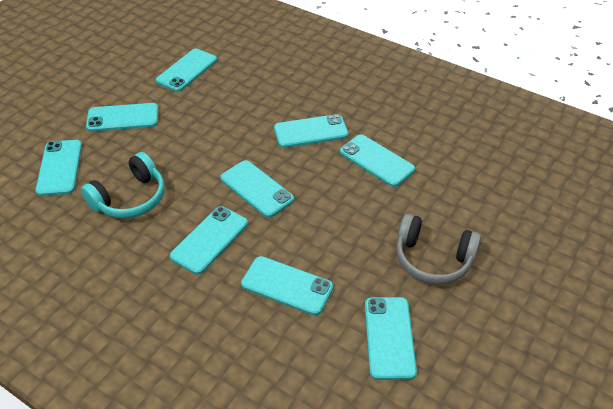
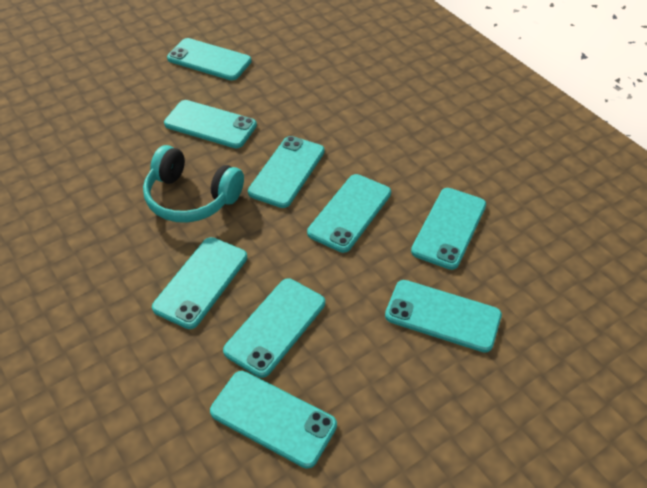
grey headphones: [396,214,481,284] = 1 -> none = 0

